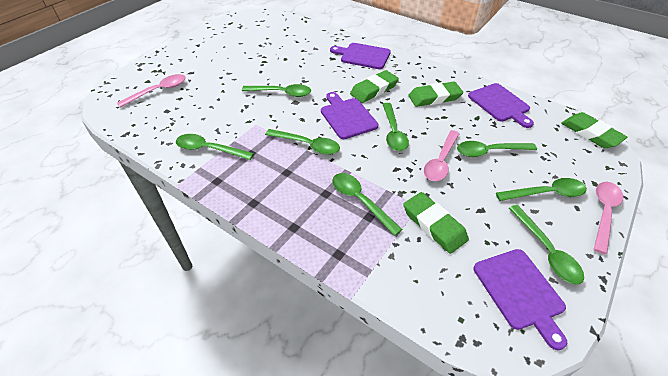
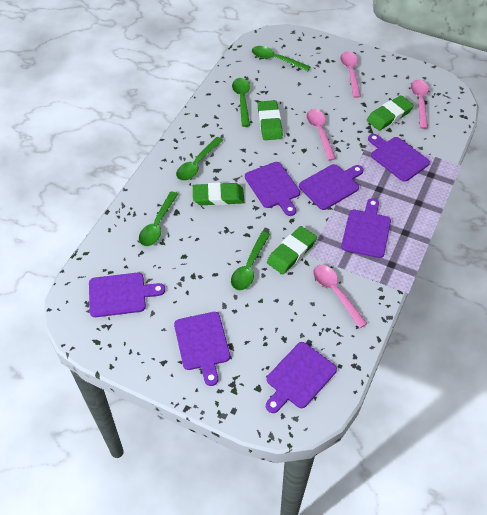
green spoon: [176,134,254,160] [242,84,311,97] [265,129,340,155] [332,173,403,236] [382,103,409,151] [457,141,537,157] [496,178,587,201] [509,205,584,285] = 8 -> [139,191,178,246] [176,137,223,181] [231,231,270,290] [232,78,250,127] [252,46,311,71] = 5
pink spoon: [117,74,186,108] [424,130,460,181] [594,182,623,254] = 3 -> [306,109,336,161] [313,265,367,328] [340,52,361,98] [411,79,429,129] = 4
purple cutting board: [321,92,379,139] [330,43,391,69] [468,83,534,128] [473,249,567,350] = 4 -> [89,272,165,317] [174,312,230,386] [245,162,300,216] [266,342,337,413] [299,164,363,210] [341,198,391,258] [368,134,430,182] = 7

